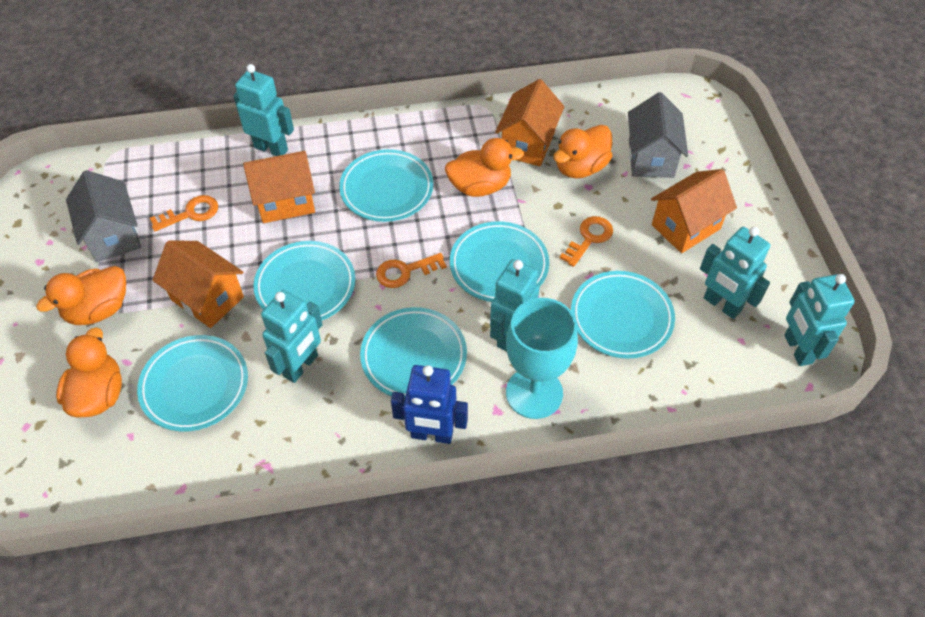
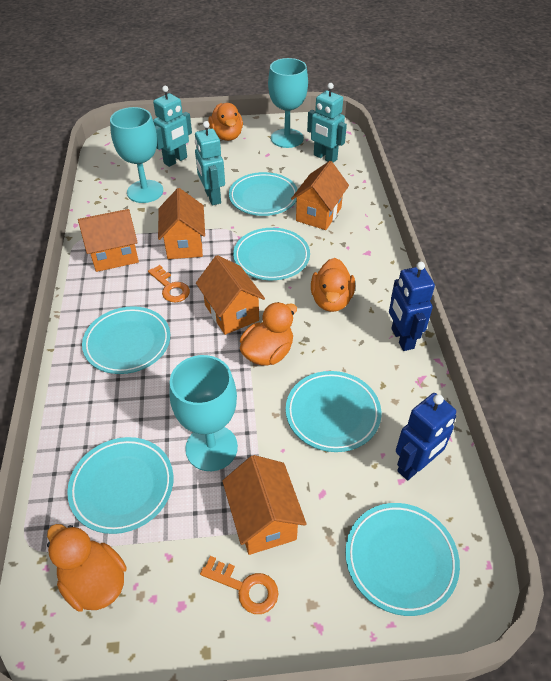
blue robot: [391,365,468,444] = 1 -> [389,262,435,351] [396,393,456,480] = 2
grey house: [66,170,141,262] [628,92,688,178] = 2 -> none = 0
orange house: [153,240,244,328] [243,151,315,223] [495,79,564,166] [651,169,737,253] = 4 -> [78,209,139,272] [158,188,205,259] [196,255,265,335] [222,455,306,555] [291,161,349,230] = 5
orange key: [150,195,218,231] [376,253,447,288] [560,216,613,267] = 3 -> [148,265,190,302] [200,556,278,614] = 2
turquoise goblet: [506,298,578,419] = 1 -> [110,107,163,203] [169,355,238,471] [268,58,308,148] = 3
turquoise robot: [233,64,294,156] [261,290,323,383] [490,259,540,351] [700,227,770,319] [784,274,855,366] = 5 -> [153,86,192,167] [195,121,225,205] [307,83,347,163] = 3

